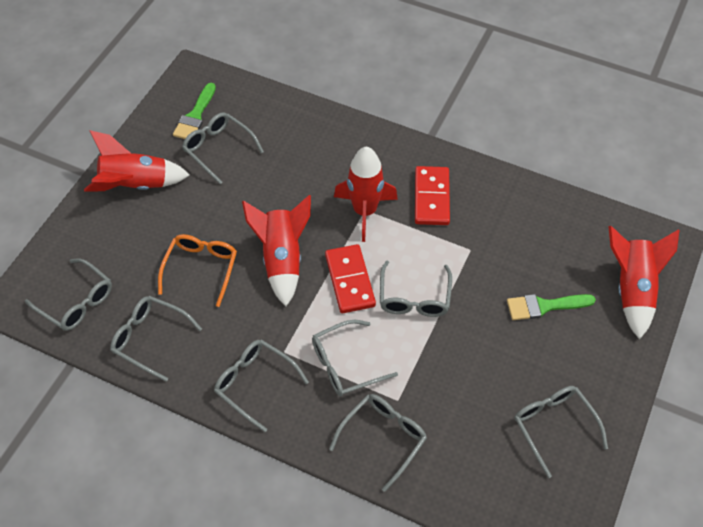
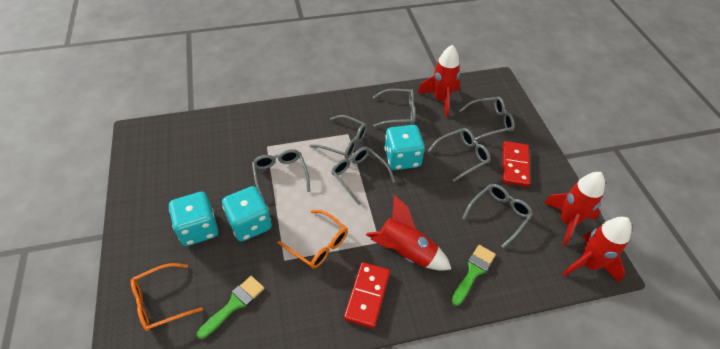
grey glasses: [25,258,112,331] [110,296,202,381] [182,112,264,185] [214,340,309,432] [312,320,398,397] [329,394,427,492] [380,260,452,317] [514,386,608,478] = 8 -> [252,149,310,202] [310,115,367,159] [331,147,395,205] [373,89,416,127] [428,128,491,182] [459,97,515,141] [462,184,533,248] = 7
orange glasses: [158,234,237,307] = 1 -> [131,263,203,331] [278,210,348,269] = 2
turquoise dice: none = 0 -> [169,192,218,246] [222,186,272,242] [384,125,425,170] = 3

